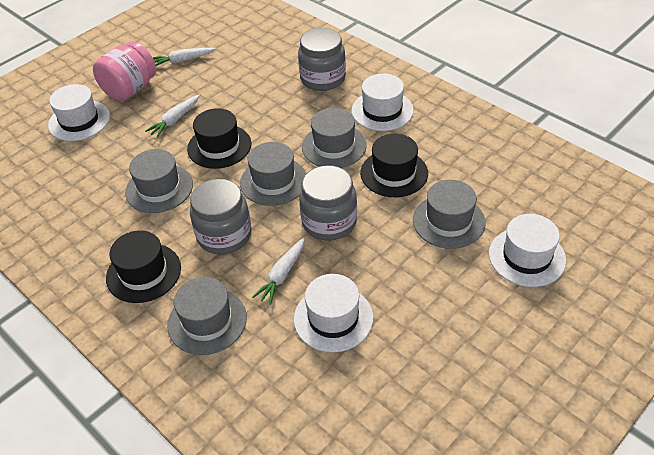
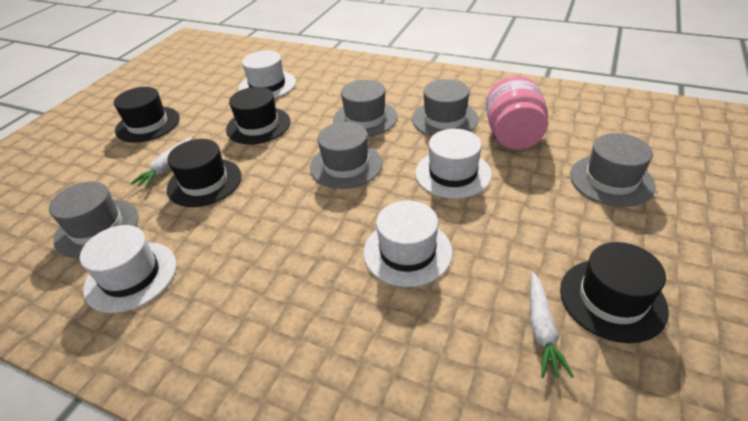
black hat: [106,230,181,303] [187,108,252,169] [360,134,428,197] = 3 -> [114,87,180,143] [167,139,241,207] [226,87,291,144] [560,242,669,343] = 4
grey jar: [190,179,252,254] [298,28,346,91] [299,165,357,241] = 3 -> none = 0
white carrot: [145,94,200,138] [153,48,216,66] [253,238,305,305] = 3 -> [131,137,192,188] [530,272,574,378] = 2

